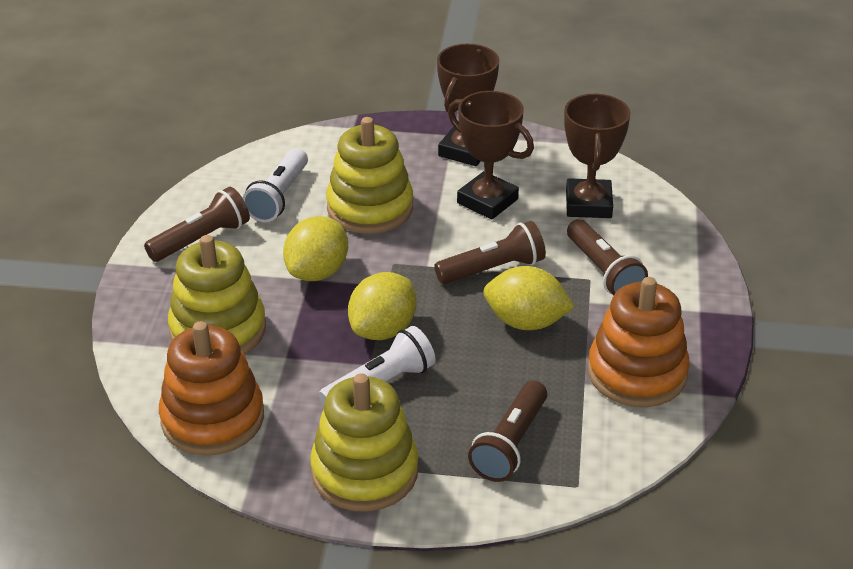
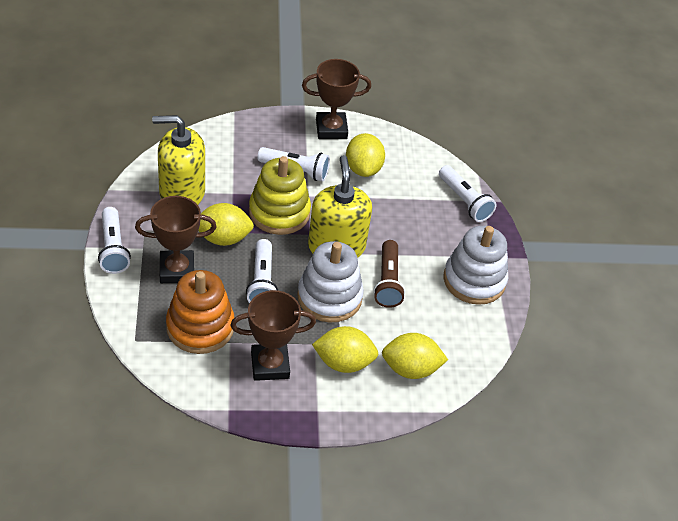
brown flashlight: [144,187,250,262] [434,221,546,284] [468,381,547,482] [567,219,648,296] = 4 -> [373,240,405,308] = 1
orange stacking toy: [159,321,264,456] [588,277,690,407] = 2 -> [166,270,234,354] = 1
white flashlight: [243,148,308,222] [319,326,435,405] = 2 -> [98,207,131,274] [246,239,278,303] [257,147,330,181] [439,165,496,222] = 4
white stacking toy: none = 0 -> [297,241,364,322] [443,226,508,305] = 2
yellow lemon: [283,216,348,281] [348,272,417,340] [483,266,575,330] = 3 -> [198,203,254,246] [312,326,378,373] [346,133,385,177] [382,333,448,379] = 4
yellow soap dispenser: none = 0 -> [152,115,205,205] [308,155,372,258] = 2
yellow stacking toy: [168,235,266,354] [310,373,418,512] [326,117,413,234] = 3 -> [249,156,311,235] = 1

